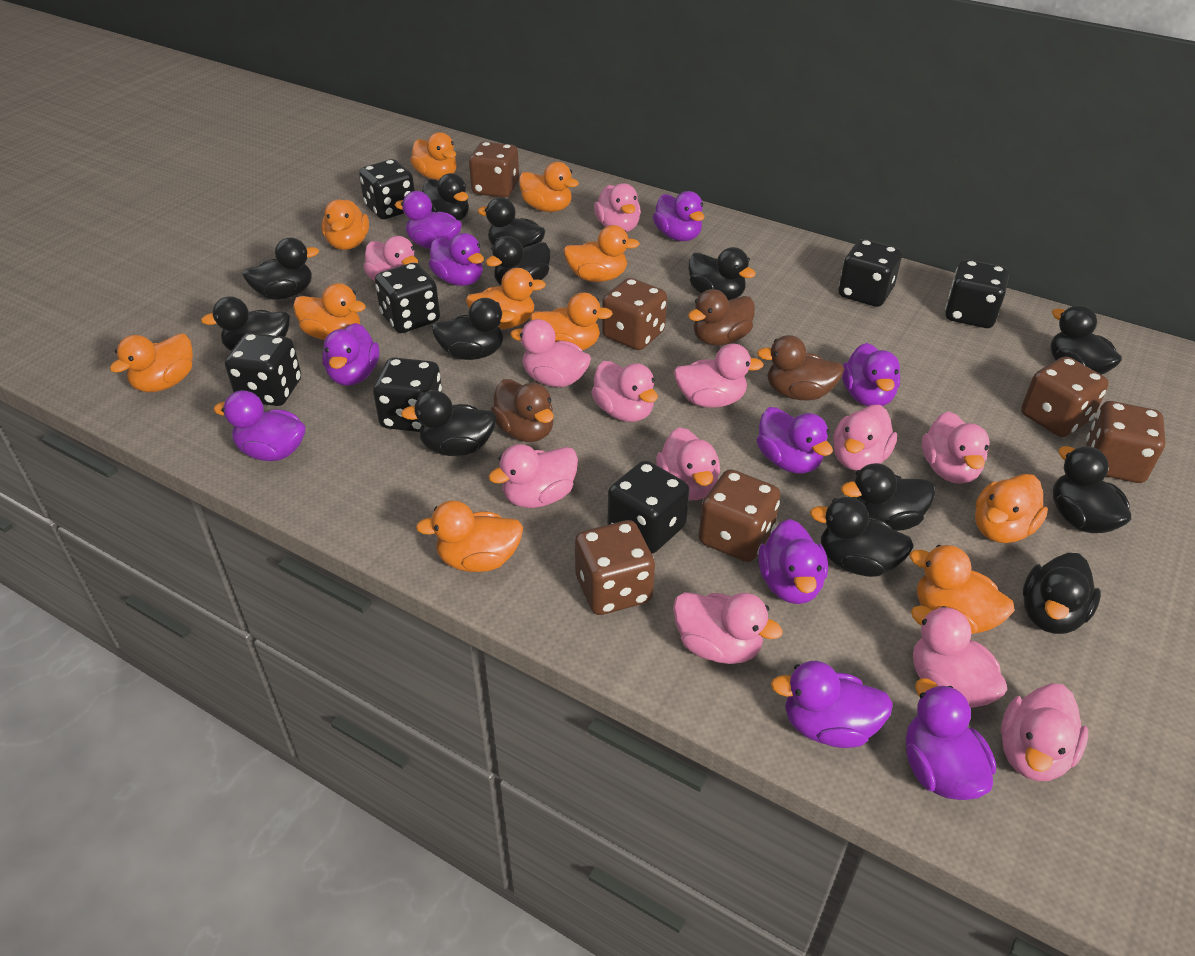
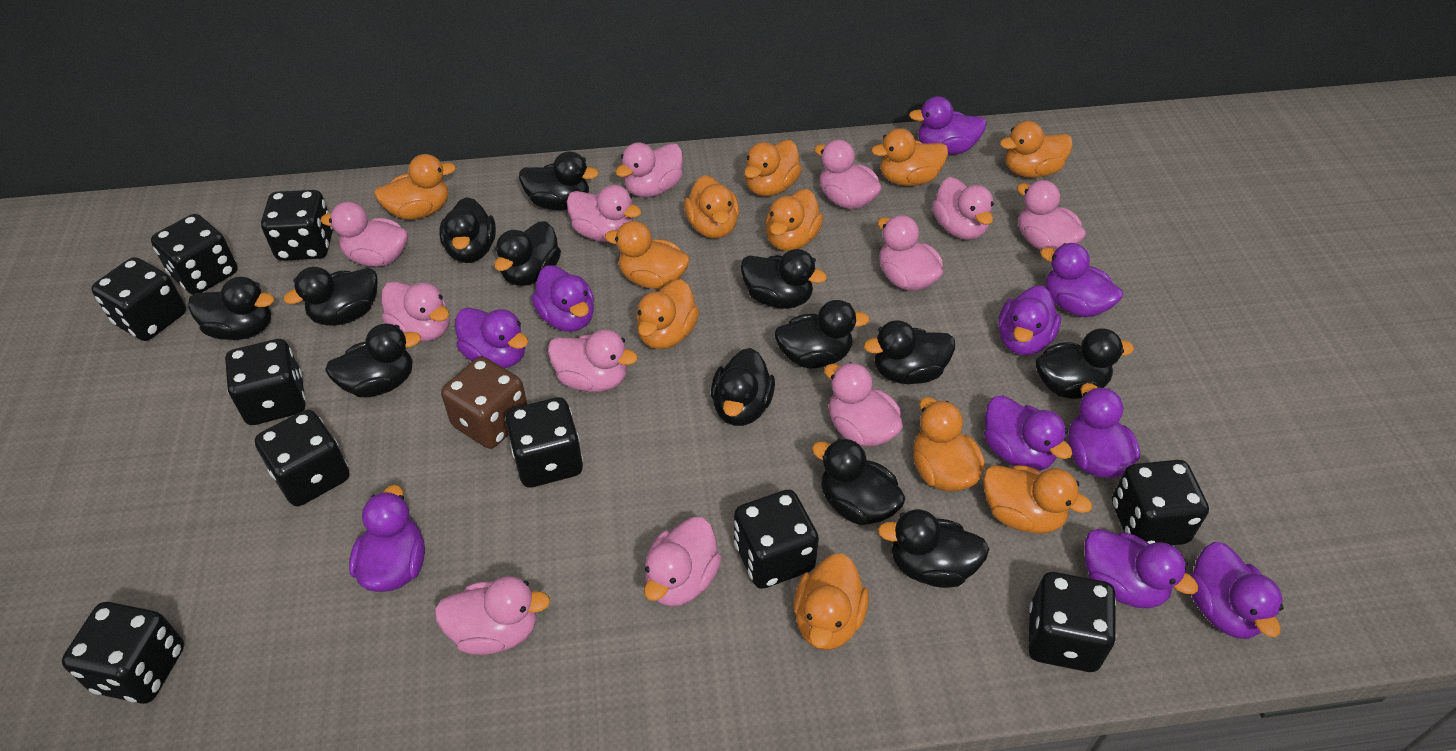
black dice: [225,333,301,406] [359,159,415,219] [373,357,442,432] [375,263,440,333] [607,461,689,554] [839,239,902,307] [945,260,1009,328] = 7 -> [62,602,184,704] [91,257,186,341] [151,214,238,295] [225,339,306,425] [255,410,349,506] [261,190,333,261] [505,397,583,487] [734,490,819,589] [1028,572,1116,672] [1112,460,1209,545] = 10
brown dice: [469,142,519,198] [575,520,655,615] [602,278,667,350] [698,469,781,562] [1021,356,1109,437] [1086,401,1165,483] = 6 -> [441,357,527,449] = 1
brown duck: [490,379,554,442] [688,289,755,345] [757,335,844,400] = 3 -> none = 0

